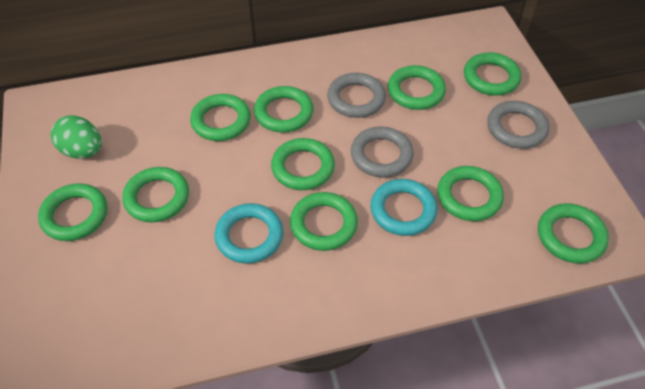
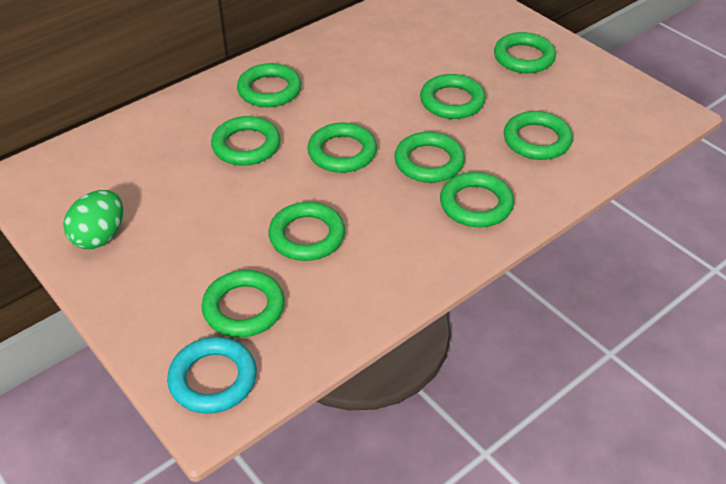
grey ring: [327,73,386,118] [351,127,414,178] [487,101,549,149] = 3 -> none = 0
turquoise ring: [215,203,283,264] [370,179,437,236] = 2 -> [167,337,257,414] = 1

